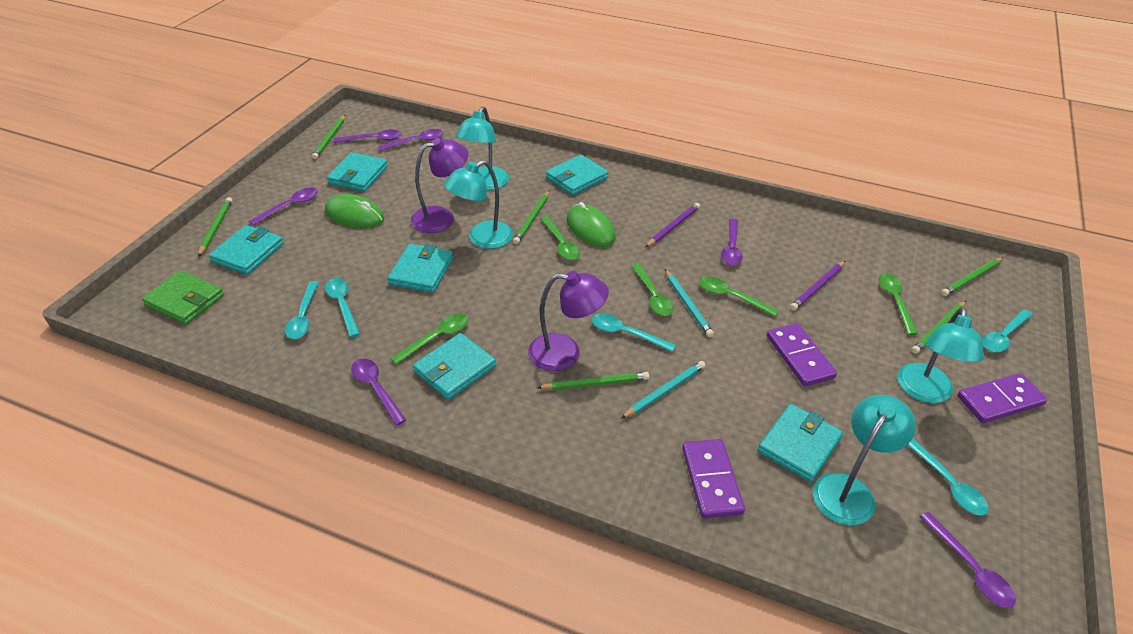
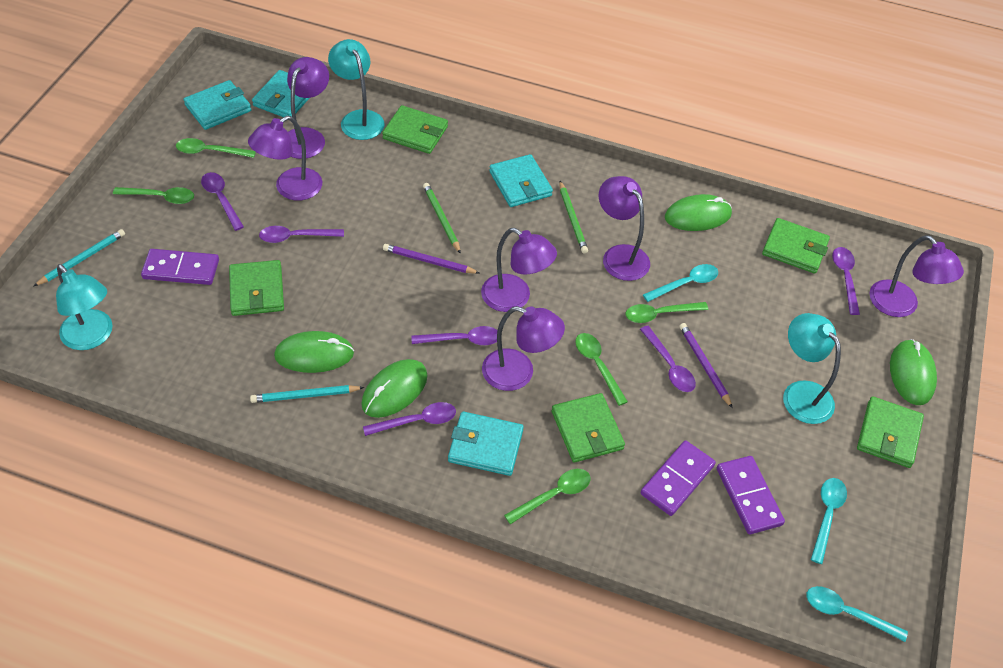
green mouse: [325,194,384,228] [566,202,616,247] = 2 -> [274,331,354,373] [361,359,427,418] [665,194,732,231] [890,339,937,405] = 4
green pencil: [198,197,232,257] [312,115,345,159] [513,191,549,244] [537,372,649,390] [911,301,966,354] [941,257,1003,296] = 6 -> [423,183,461,254] [559,181,588,253] = 2
green wallet: [142,270,224,325] = 1 -> [229,260,284,316] [382,105,448,154] [551,393,625,463] [762,218,830,274] [857,396,924,468] = 5
purple lamp: [410,138,468,233] [528,271,609,371] = 2 -> [248,116,322,201] [287,57,329,159] [481,228,557,312] [482,306,565,391] [599,176,650,281] [870,235,964,317] = 6
turquoise lamp: [444,160,513,249] [455,106,509,190] [813,395,916,525] [897,307,984,403] = 4 -> [56,264,113,350] [328,39,384,140] [783,313,841,424] = 3
turquoise spoon: [285,281,319,339] [325,278,360,337] [592,313,676,352] [908,439,989,516] [982,309,1033,352] = 5 -> [643,264,718,302] [806,586,908,642] [811,478,847,564] = 3
turquoise wallet: [209,225,284,275] [327,152,388,192] [387,244,453,293] [413,333,496,400] [546,155,608,196] [758,404,843,482] = 6 -> [184,80,251,130] [252,70,309,117] [448,411,524,476] [489,154,553,207] = 4

